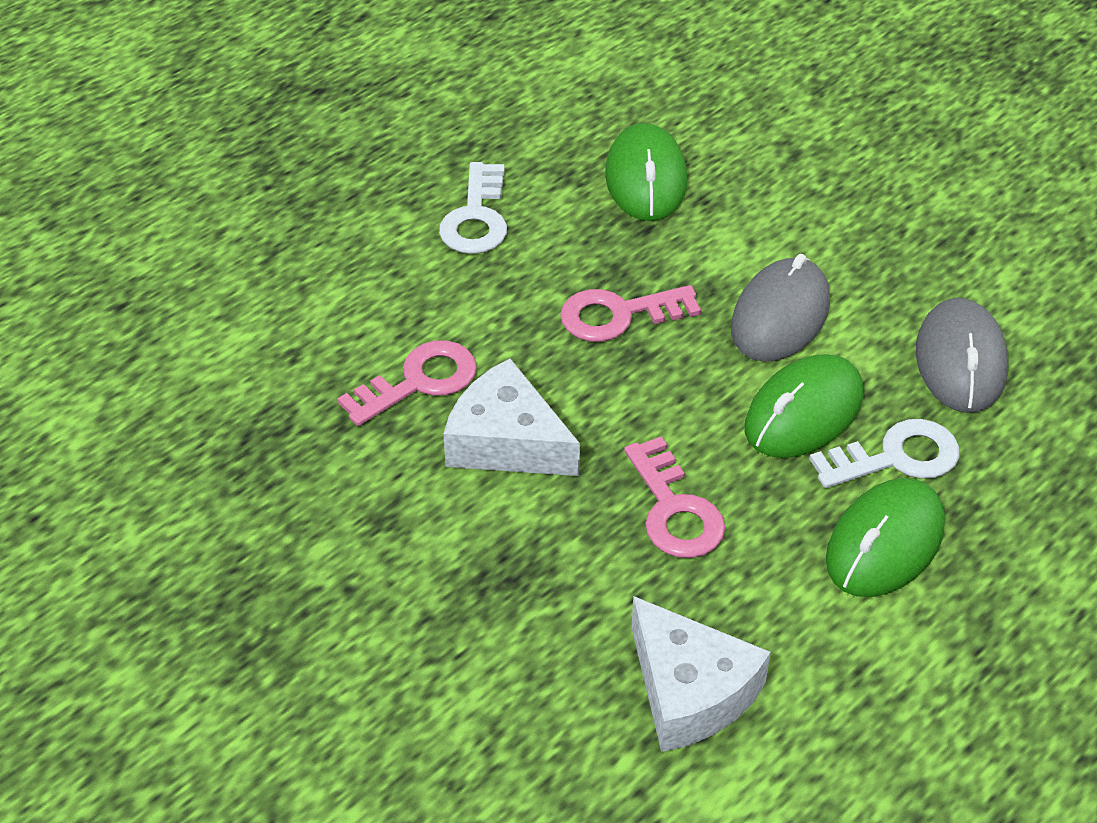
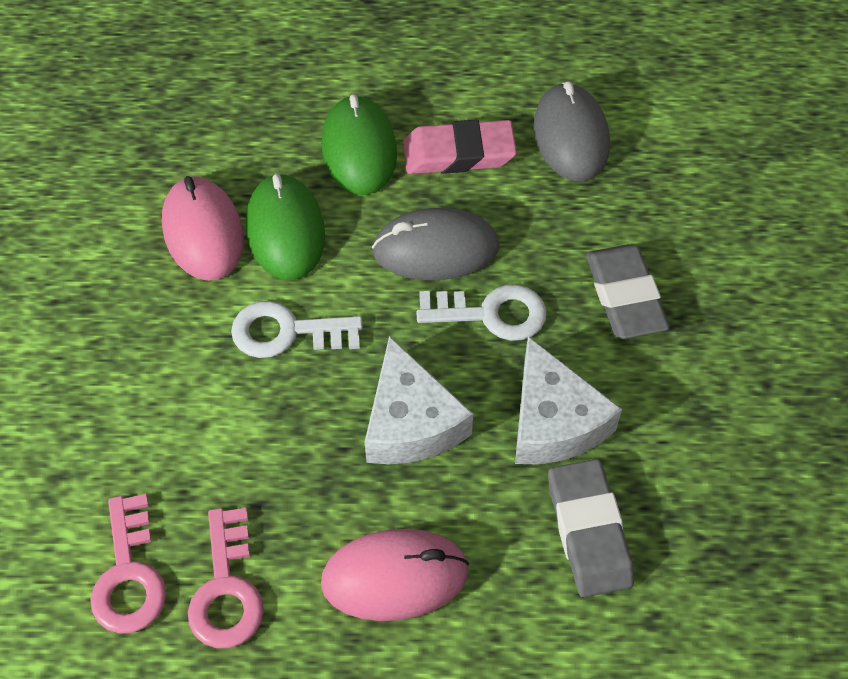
green mouse: [605,123,687,221] [745,354,863,458] [826,478,945,597] = 3 -> [246,173,325,280] [322,94,397,195] = 2
grey eraser: none = 0 -> [548,459,634,598] [586,244,670,339] = 2
pink eraser: none = 0 -> [403,120,517,174] = 1
pink key: [337,340,477,426] [560,285,701,342] [624,436,725,558] = 3 -> [90,494,166,634] [188,508,264,648] = 2
pink mouse: none = 0 -> [162,176,244,281] [321,529,469,621] = 2

